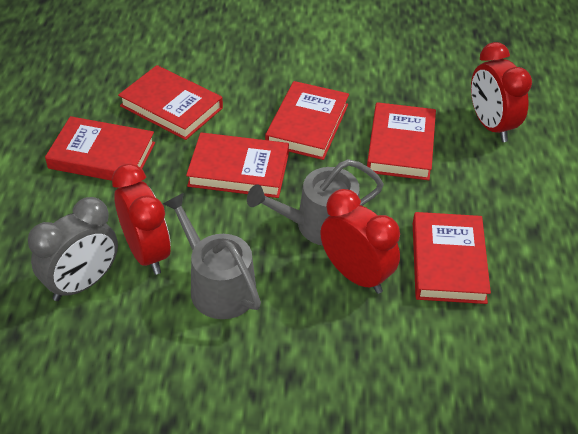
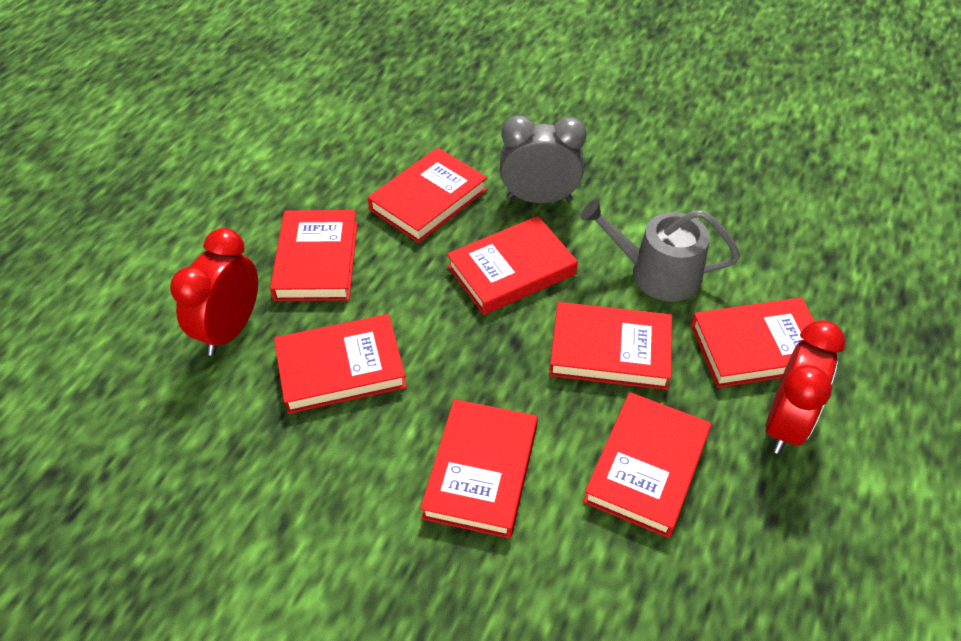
grey watering can: [163,193,261,319] [247,159,384,246] = 2 -> [580,199,740,302] = 1
red book: [45,116,155,181] [118,65,223,140] [186,133,289,198] [265,81,349,160] [367,102,436,180] [413,212,491,304] = 6 -> [270,210,358,301] [274,314,407,414] [368,148,487,243] [420,399,538,539] [447,216,578,315] [549,302,672,390] [583,392,711,538] [691,298,815,388] = 8
red clock: [112,164,171,275] [321,189,400,294] [471,42,532,142] = 3 -> [170,228,258,356] [766,320,846,454] = 2

